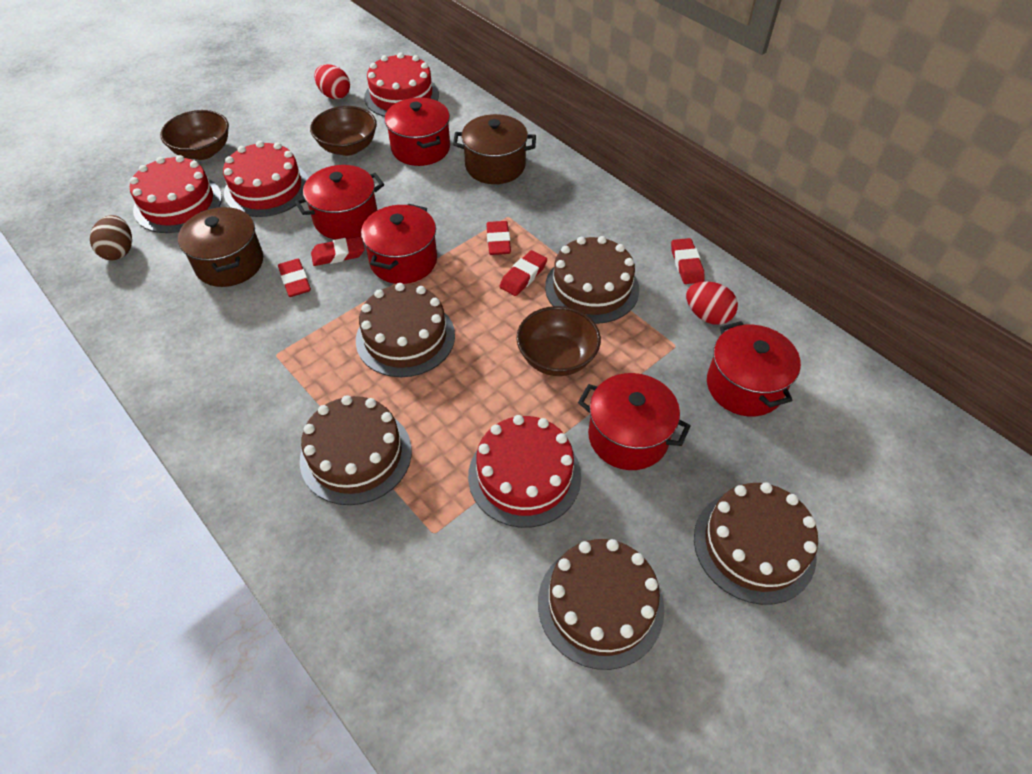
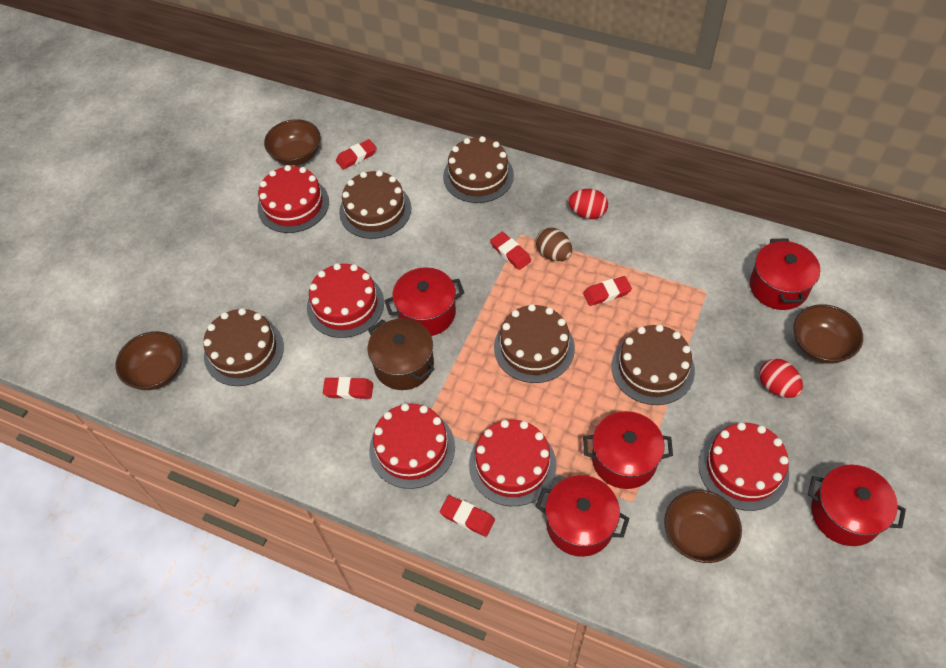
brown bowl: [160,110,229,160] [310,106,377,156] [516,306,601,376] = 3 -> [115,331,182,390] [264,119,321,165] [664,490,742,563] [793,304,863,364] = 4
brown pot: [178,206,263,287] [453,114,536,184] = 2 -> [368,318,435,390] = 1
red cake: [130,155,222,233] [223,141,308,217] [364,52,439,117] [468,415,581,528] = 4 -> [258,165,329,233] [307,263,384,338] [369,403,455,489] [469,420,557,506] [698,422,789,511] = 5

